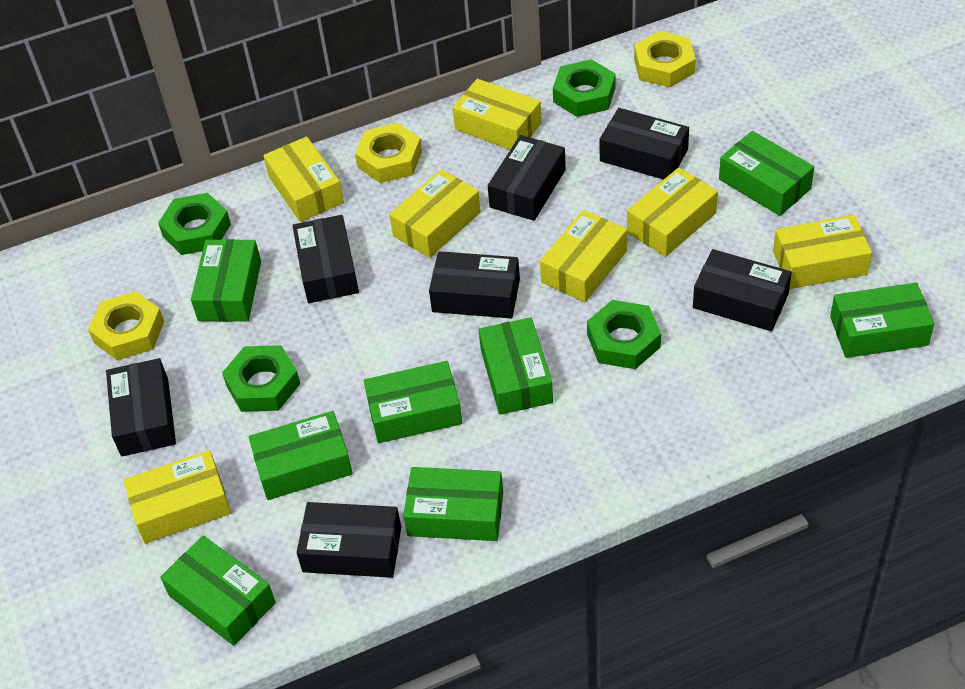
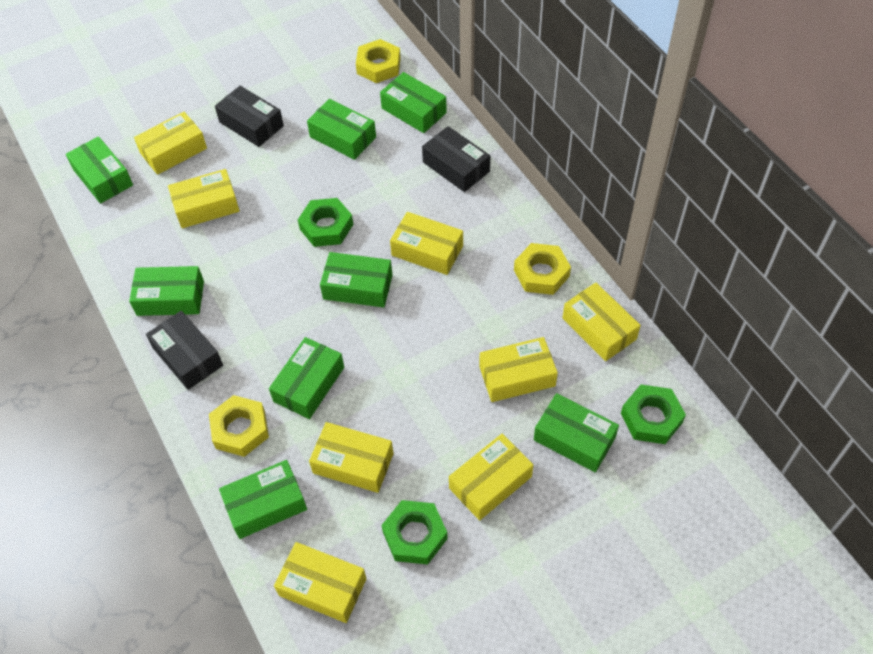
black box: [106,358,176,456] [293,215,359,303] [296,502,401,578] [429,251,520,318] [488,135,566,221] [599,108,689,180] [693,249,792,331] = 7 -> [146,311,223,390] [215,86,284,147] [422,126,490,192] = 3
green nut: [158,193,231,255] [222,345,300,412] [553,59,616,117] [587,300,661,369] = 4 -> [298,198,353,247] [382,500,448,565] [621,384,686,444] = 3
yellow box: [124,450,231,544] [263,137,344,222] [389,169,481,258] [452,79,542,150] [540,210,627,303] [627,168,718,257] [773,215,872,289] = 7 -> [134,112,207,175] [168,169,240,228] [274,542,366,623] [309,422,394,493] [390,212,463,275] [449,434,533,520] [479,337,558,402] [562,283,641,361] = 8

